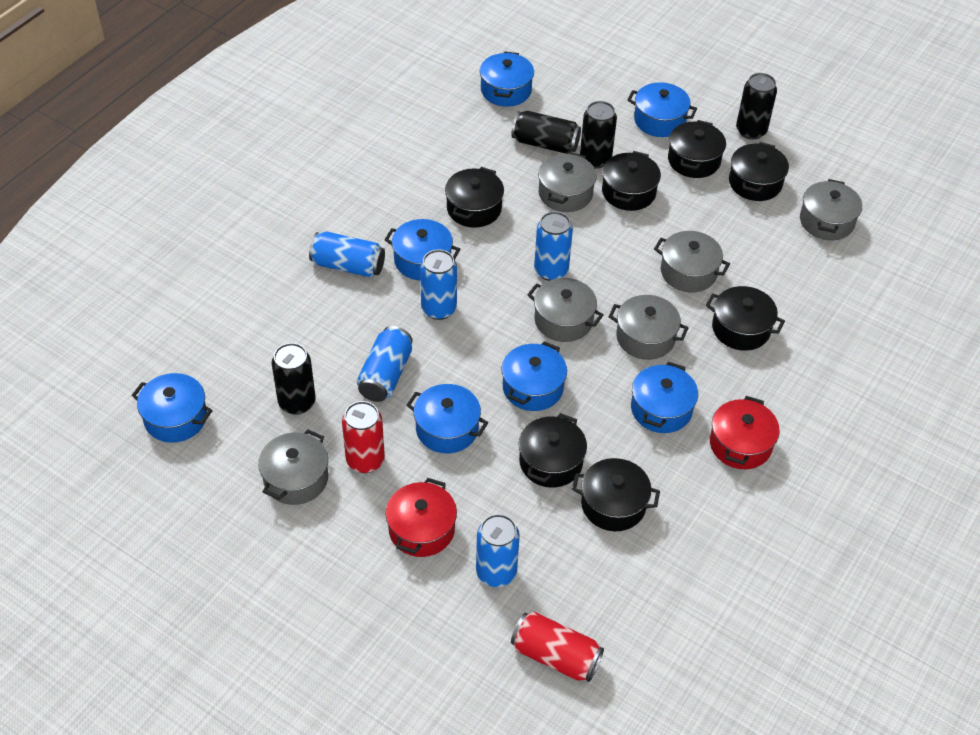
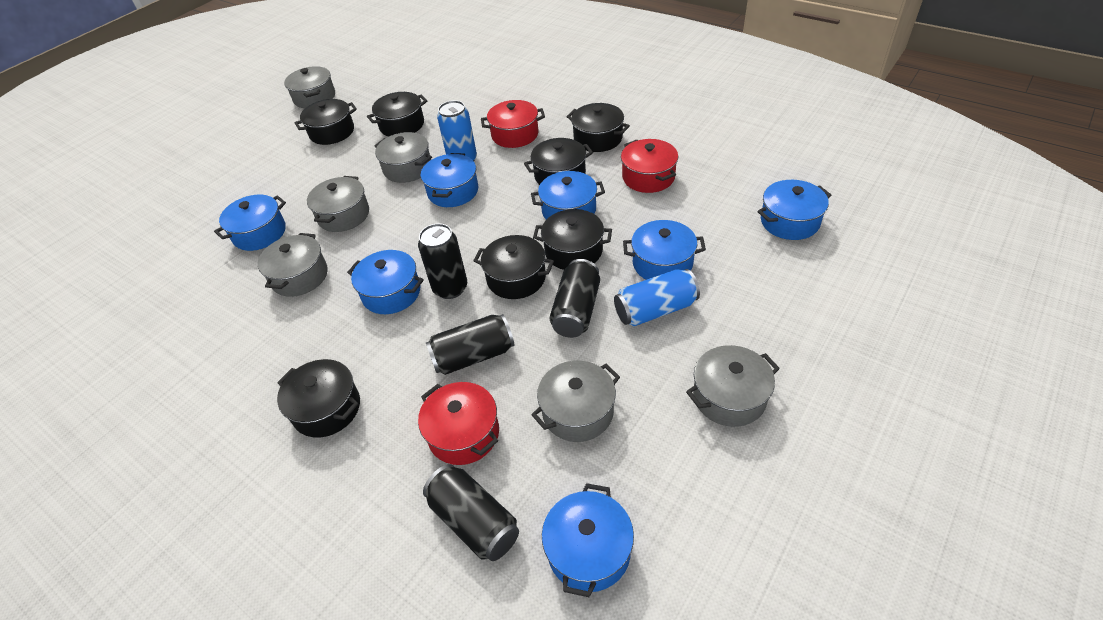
blue can: [309,231,385,278] [357,326,413,402] [420,249,457,320] [476,514,520,587] [534,211,573,281] = 5 -> [437,100,477,161] [614,269,700,327] = 2
red can: [342,401,385,473] [511,612,604,682] = 2 -> none = 0
red pot: [386,478,457,557] [710,396,780,469] = 2 -> [418,382,499,465] [481,100,545,148] [621,139,678,193] = 3

